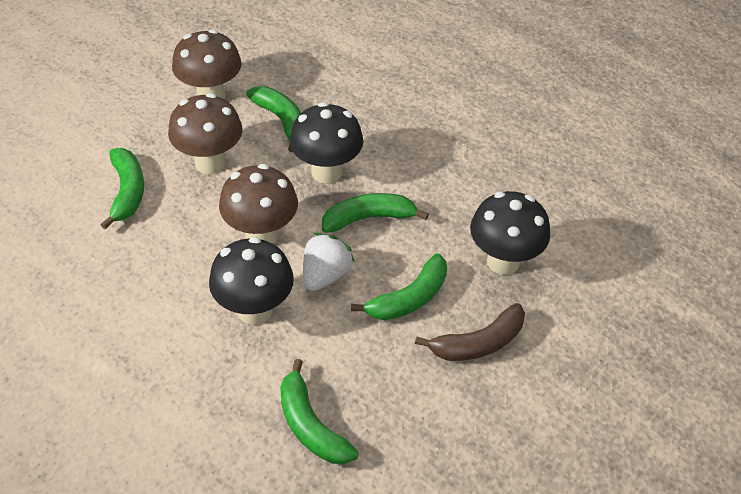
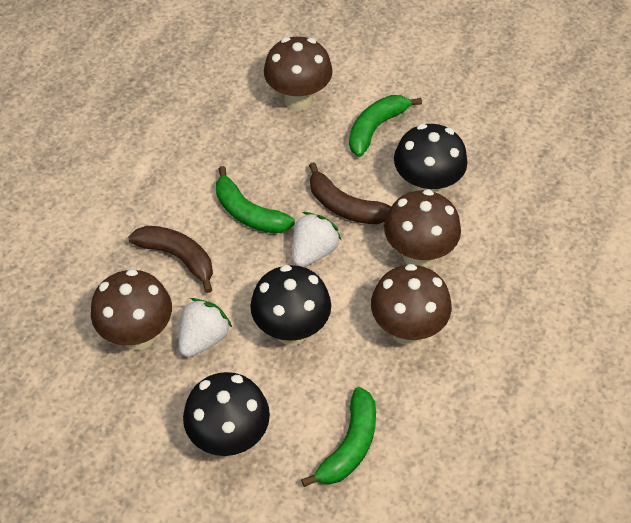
brown banana: [415,303,525,361] = 1 -> [128,226,213,293] [309,162,391,224] = 2
brown mushroom: [168,93,242,174] [172,29,242,100] [219,164,298,244] = 3 -> [91,269,172,350] [264,36,333,111] [371,264,452,345] [384,189,461,267] = 4
green banana: [101,148,144,229] [246,86,301,152] [280,359,359,464] [322,193,429,233] [351,253,447,320] = 5 -> [216,166,295,234] [301,387,376,487] [349,95,422,157] = 3
white strawberry: [303,233,355,291] = 1 -> [179,298,232,357] [292,212,341,267] = 2

